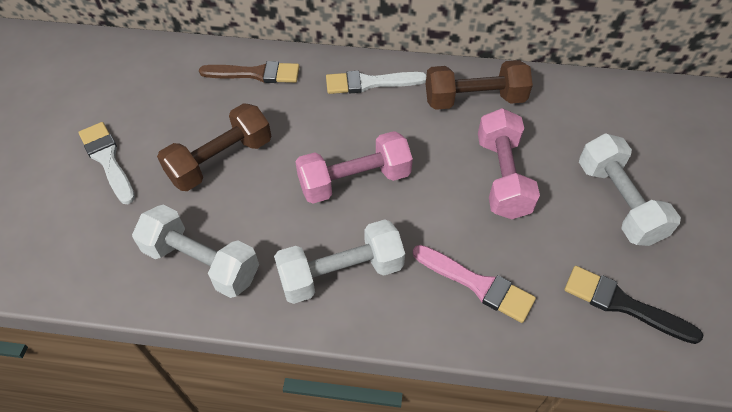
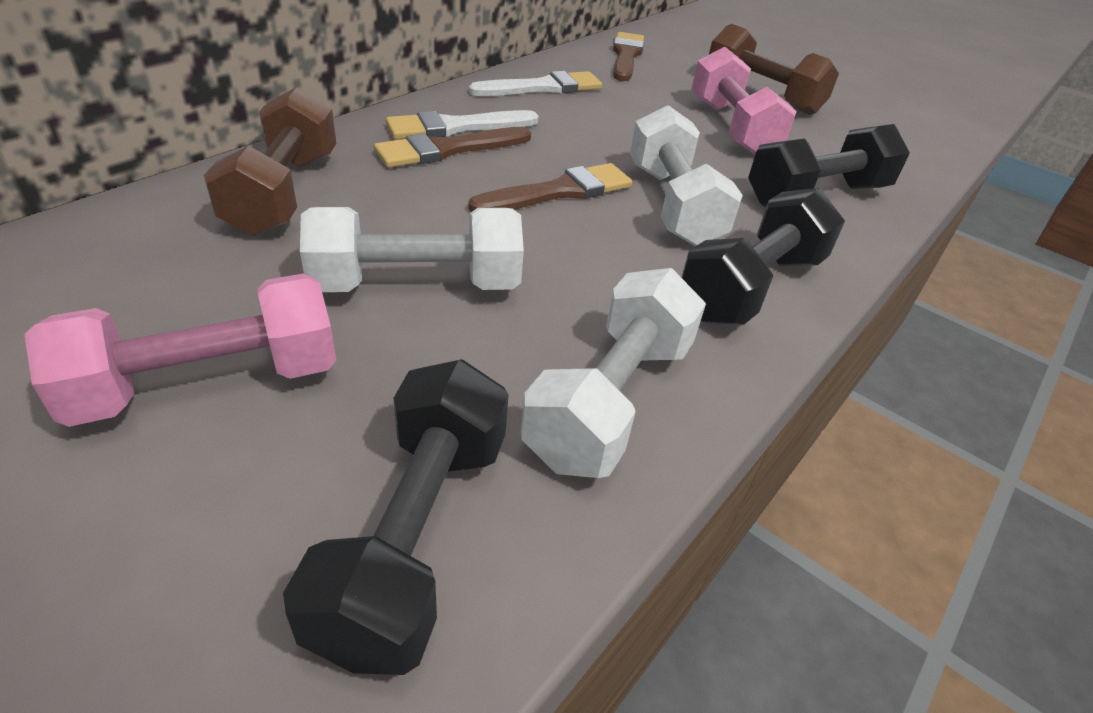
black brush: [565,266,703,344] = 1 -> none = 0
black dumbbell: none = 0 -> [283,359,509,675] [681,188,845,325] [748,124,910,207] = 3
brown brush: [199,61,300,83] = 1 -> [374,127,531,168] [468,163,632,212] [613,32,644,81] = 3
pink brush: [413,245,536,323] = 1 -> none = 0

